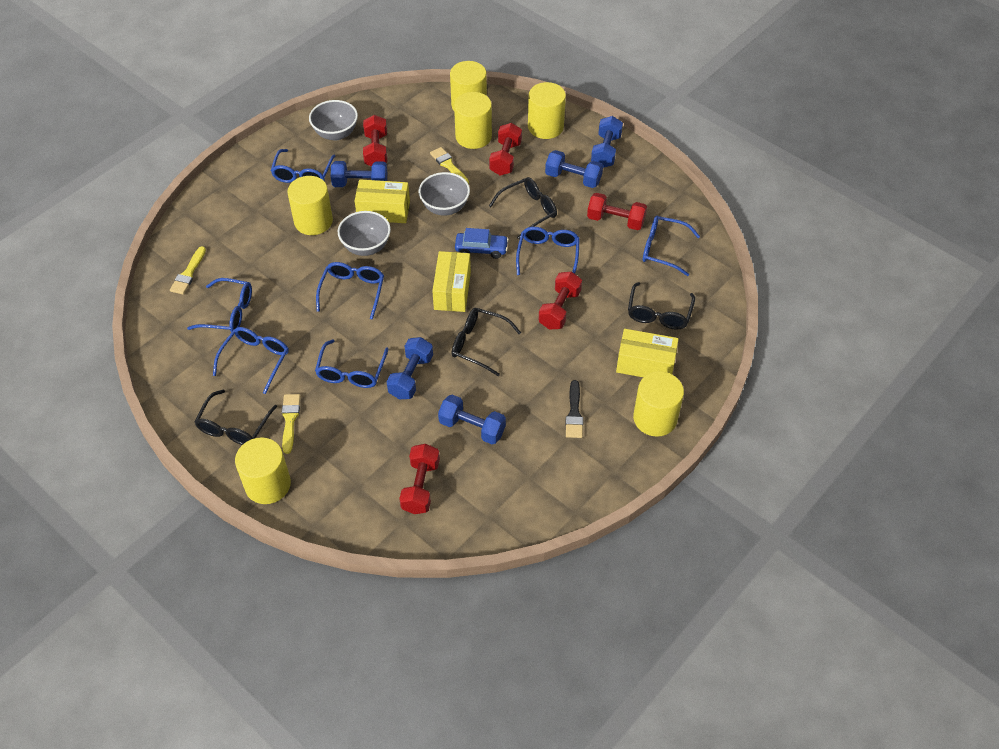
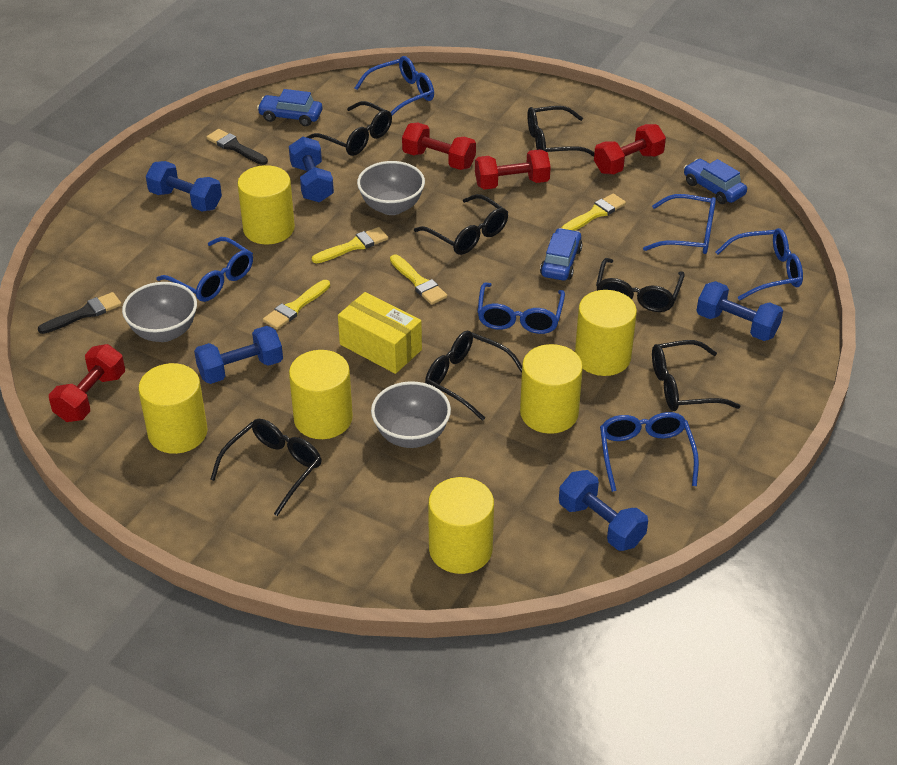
black brush: [566,380,583,438] = 1 -> [38,292,122,334] [206,129,268,165] = 2
black glasses: [194,390,277,445] [452,308,521,376] [489,177,557,239] [628,282,695,330] = 4 -> [210,419,321,516] [306,101,392,156] [414,194,508,255] [425,330,522,421] [527,106,595,156] [596,258,685,312] [652,340,740,411] = 7
blue car: [455,228,509,259] = 1 -> [257,89,322,126] [540,228,583,280] [684,159,747,204] = 3
blue glasses: [187,278,252,332] [213,327,289,394] [271,149,335,183] [315,339,388,388] [316,262,384,320] [516,227,580,275] [643,216,700,276] = 7 -> [156,237,253,302] [355,56,434,116] [477,283,565,334] [600,412,699,492] [643,194,716,254] [716,228,803,300] = 6
red dumbbell: [363,115,387,166] [399,444,440,514] [489,123,522,176] [539,272,582,329] [587,193,647,230] = 5 -> [49,344,125,422] [402,123,476,170] [475,149,551,190] [594,124,666,174] = 4
yellow box: [355,179,410,223] [432,251,471,312] [616,329,679,377] = 3 -> [338,292,422,374] = 1
yellow brush: [170,246,206,294] [282,394,300,454] [430,147,469,184] = 3 -> [263,280,330,330] [312,227,388,264] [390,254,447,305] [561,193,626,231] = 4

